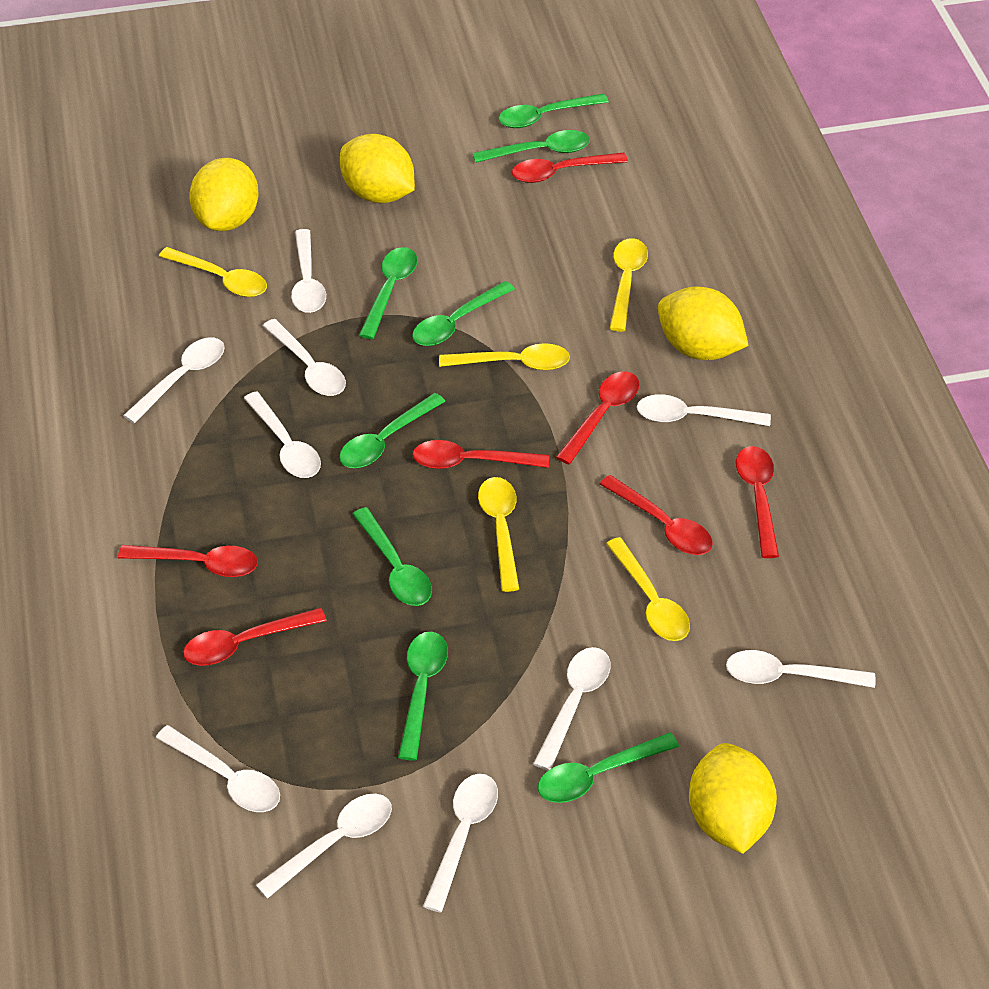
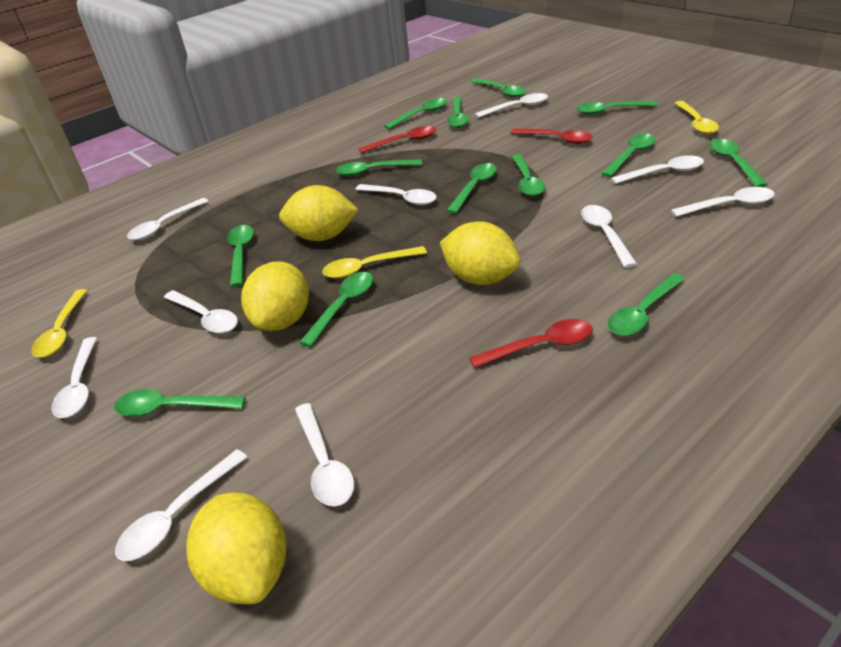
green spoon: [339,393,446,468] [353,507,432,606] [359,247,417,339] [398,632,448,761] [412,281,515,346] [473,130,590,163] [498,93,609,128] [538,733,679,803] = 8 -> [114,389,245,417] [227,225,254,287] [299,272,373,347] [336,159,422,176] [384,98,447,129] [446,163,497,214] [447,97,469,128] [471,78,526,97] [512,154,545,196] [576,101,658,115] [601,134,656,177] [608,274,685,336] [709,139,768,187] = 13
red spoon: [118,545,258,577] [183,608,326,666] [413,440,549,469] [512,153,628,183] [556,372,639,464] [600,475,713,555] [736,446,779,558] = 7 -> [358,126,436,153] [469,319,593,368] [511,128,593,144] = 3
yellow spoon: [159,247,267,297] [439,343,570,370] [478,477,519,592] [606,537,690,641] [610,238,648,332] = 5 -> [31,289,88,358] [322,246,427,278] [675,101,719,134] = 3

